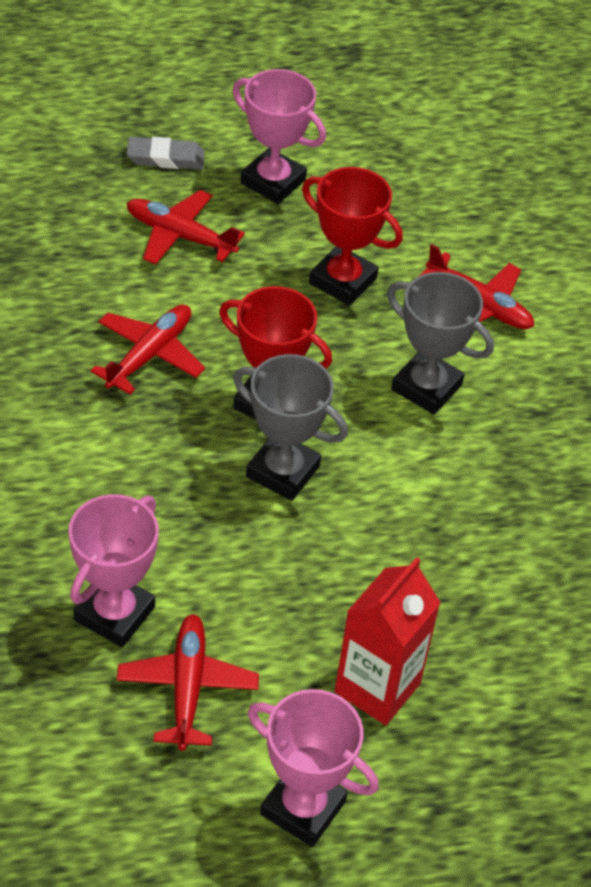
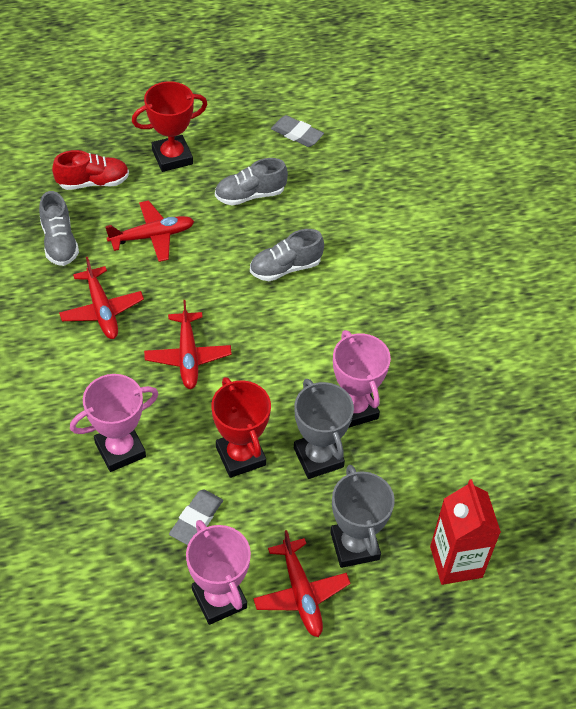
grey eraser: [126,137,205,170] = 1 -> [169,489,223,545] [271,115,324,147] = 2
grey shoe: none = 0 -> [39,191,79,266] [215,158,288,206] [250,229,324,281] = 3
red shoe: none = 0 -> [52,150,129,190] = 1

